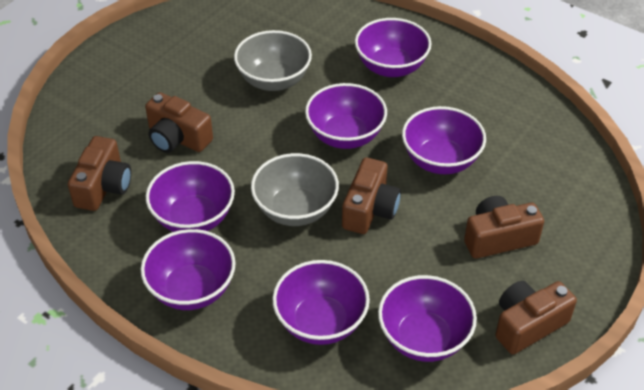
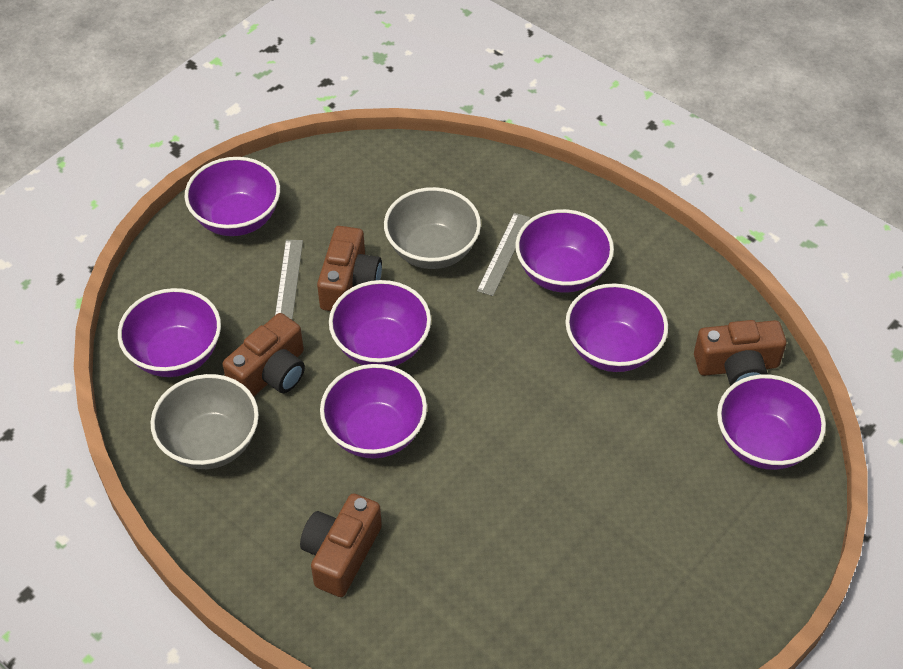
brown camera: [68,136,131,211] [145,92,213,153] [342,157,401,234] [464,196,544,259] [495,281,577,354] = 5 -> [223,313,305,396] [300,493,382,597] [317,226,382,311] [694,320,786,386] = 4
grey ruler: none = 0 -> [275,240,303,320] [477,213,530,296] = 2

